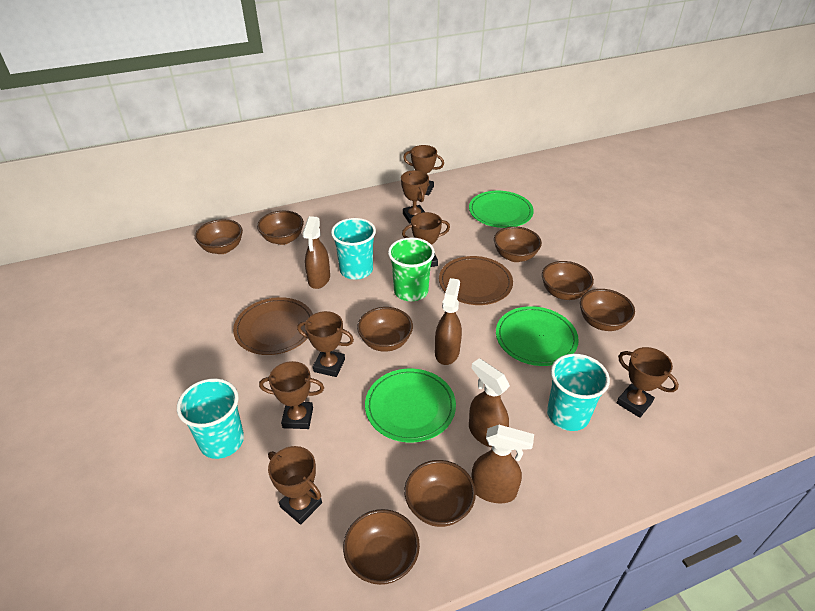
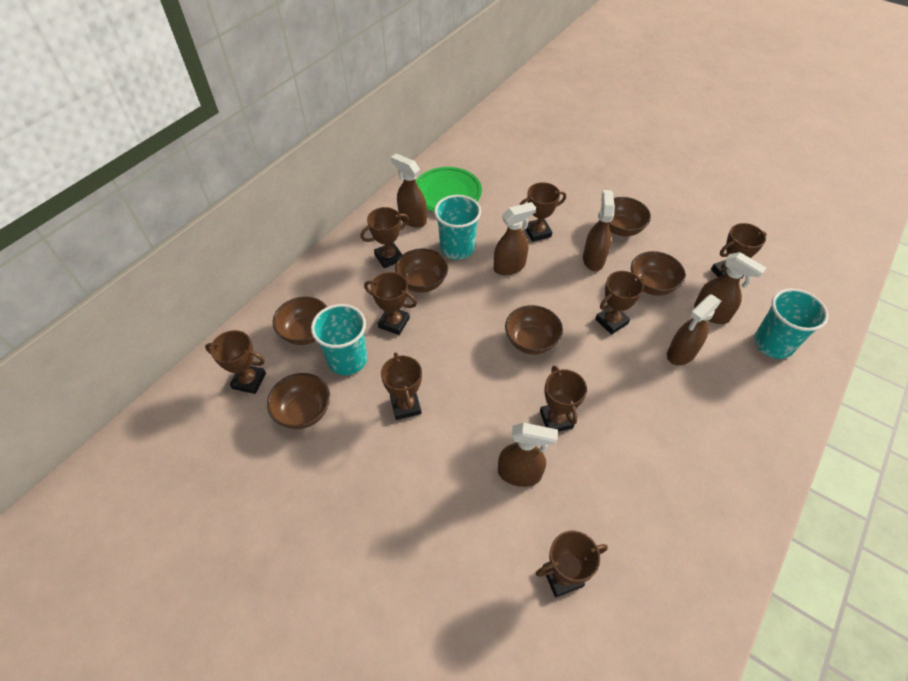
brown bowl: [195,219,243,254] [257,211,304,245] [343,509,420,585] [357,307,413,352] [404,460,476,527] [494,227,542,262] [542,261,594,300] [580,289,635,331] = 8 -> [267,373,330,429] [273,297,327,345] [395,249,448,293] [505,305,563,355] [609,197,651,236] [631,251,685,296] = 6
brown plate: [233,297,313,355] [439,256,513,305] = 2 -> none = 0
brown spray bottle: [302,216,330,289] [435,278,462,365] [469,358,510,447] [471,425,534,503] = 4 -> [391,153,427,228] [494,202,536,275] [498,423,558,487] [583,190,615,271] [667,294,721,365] [694,252,766,324] = 6
brown trophy: [259,361,324,429] [268,446,322,525] [297,311,354,377] [401,170,429,224] [402,212,450,267] [403,145,444,195] [617,347,679,418] = 7 -> [205,330,266,394] [361,207,409,268] [364,272,417,335] [381,352,422,420] [519,182,566,242] [536,531,608,597] [540,366,587,432] [595,271,644,335] [711,223,766,279] = 9
green cup: [388,237,435,301] = 1 -> none = 0
green plate: [365,368,456,443] [469,191,534,228] [496,306,579,366] = 3 -> [416,167,482,212] = 1

